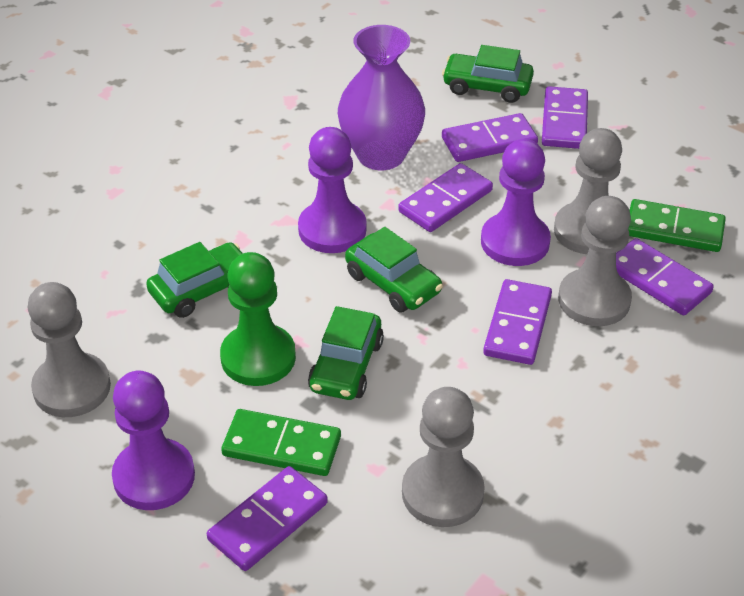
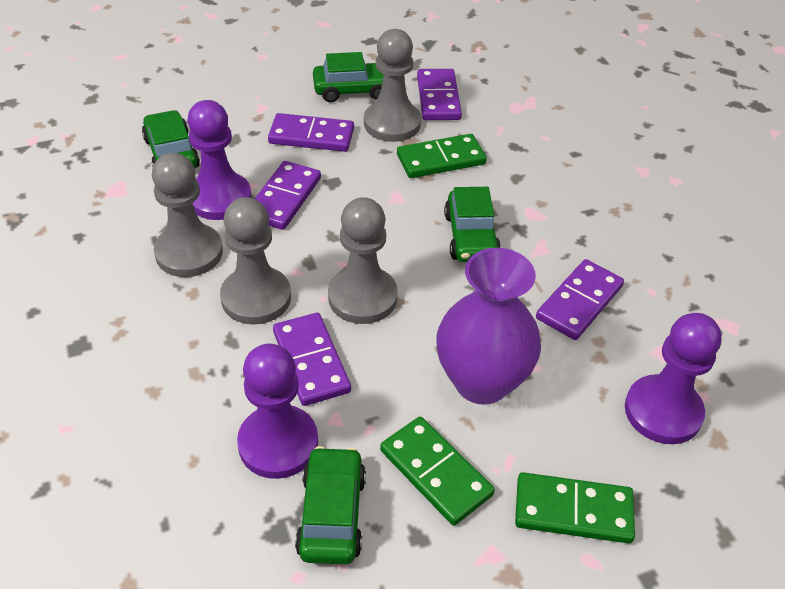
green domino: [221,409,341,476] [628,199,726,252] = 2 -> [380,416,495,526] [397,134,487,178] [515,472,635,544] = 3
green pawn: [220,252,296,386] = 1 -> none = 0
purple domino: [207,466,328,571] [398,163,493,232] [442,113,538,162] [483,279,552,365] [542,86,588,149] [616,238,714,315] = 6 -> [255,161,321,230] [268,113,354,152] [273,313,351,406] [417,69,462,120] [536,259,624,340] = 5

